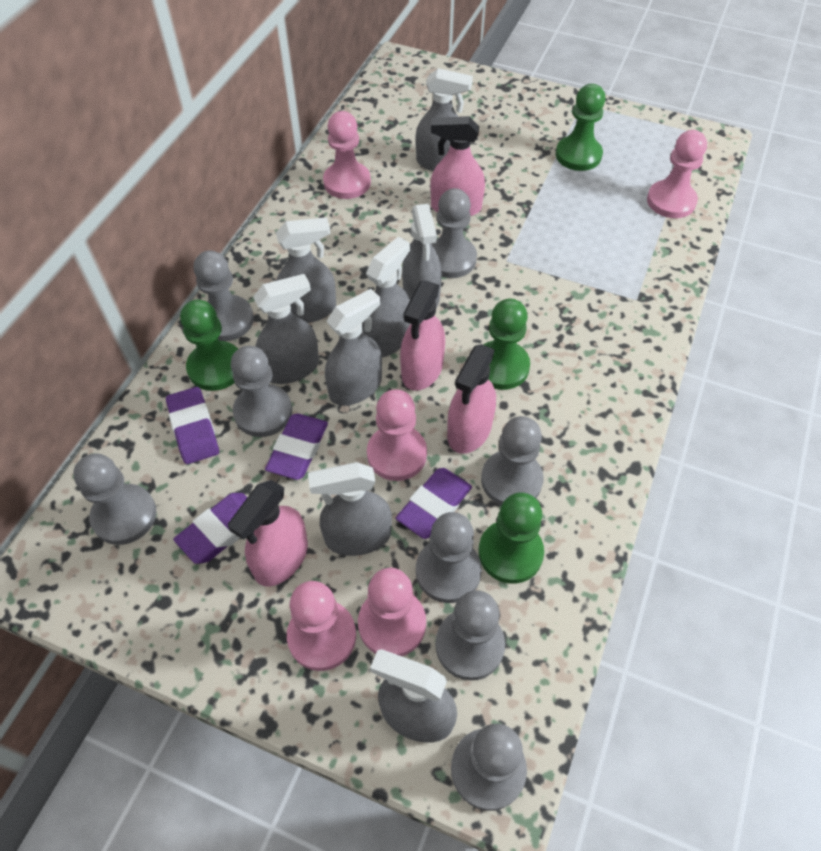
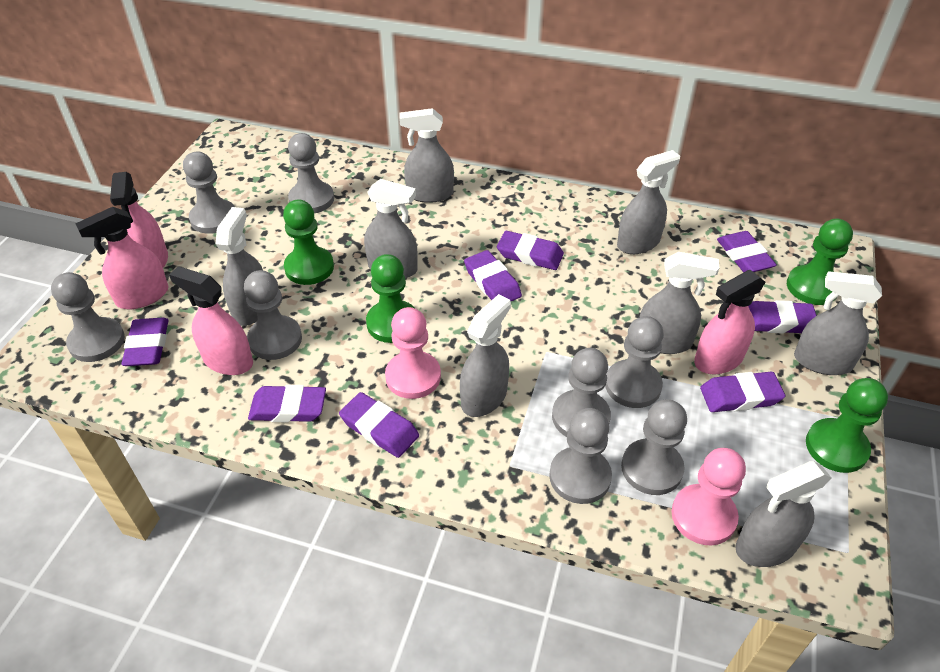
pink pawn: [287,581,356,671] [323,111,371,199] [358,568,426,656] [367,389,427,481] [647,130,707,218] = 5 -> [385,307,441,399] [671,448,746,545] = 2
purple eraser: [166,387,219,464] [173,493,248,564] [265,414,328,480] [396,468,472,539] = 4 -> [121,317,169,366] [248,385,326,422] [339,392,419,458] [464,250,522,301] [497,231,564,270] [700,372,785,412] [717,231,777,273] [749,300,817,334] = 8

